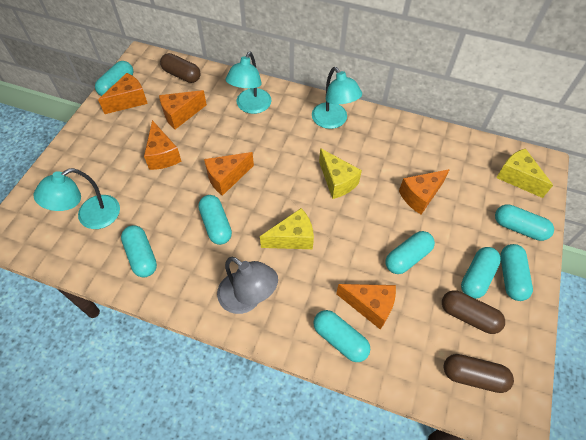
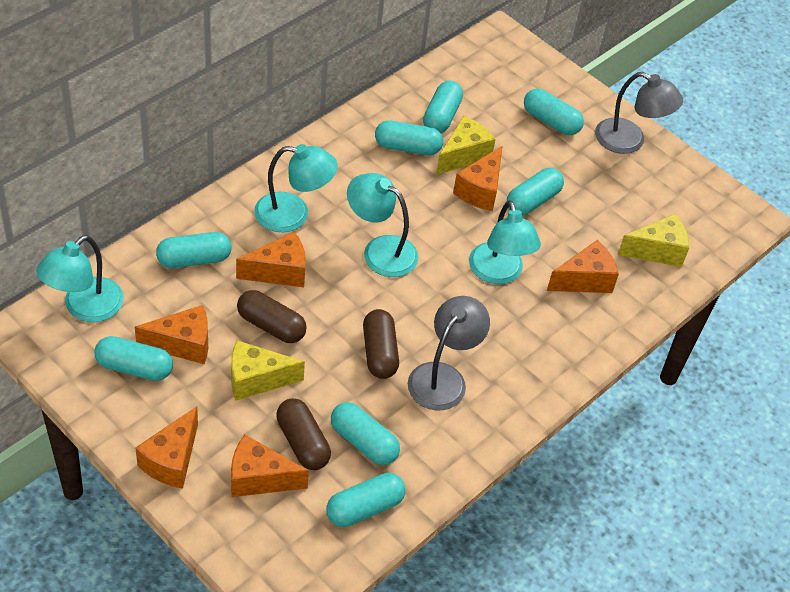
grey lamp: [217,257,278,314] = 1 -> [408,296,490,410] [595,72,683,154] = 2
turquoise lamp: [34,168,120,229] [225,52,271,114] [312,67,362,129] = 3 -> [36,235,124,322] [254,144,338,232] [347,173,418,277] [469,200,541,284] = 4

